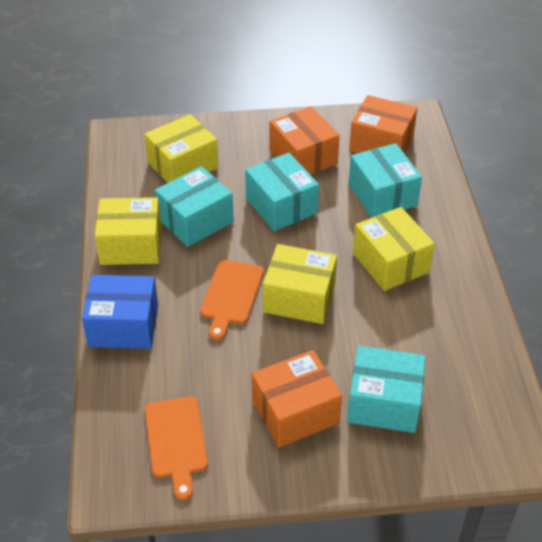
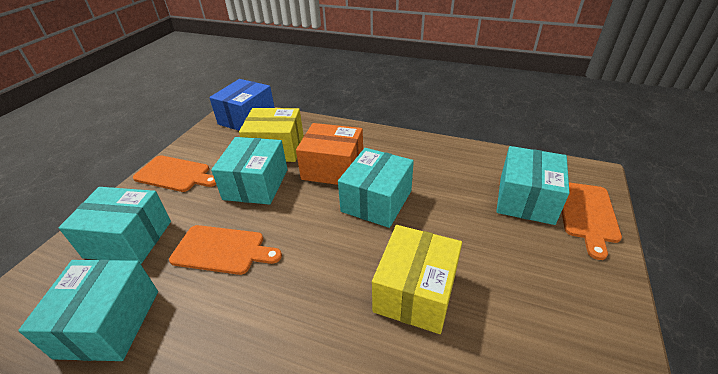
orange box: [252,350,342,448] [270,106,340,174] [349,95,417,154] = 3 -> [296,123,363,185] = 1
orange cutting board: [145,397,208,500] [200,260,264,340] = 2 -> [133,155,216,192] [169,225,282,275] [562,183,622,260] = 3
turquoise box: [155,166,234,247] [245,153,319,231] [347,346,426,433] [349,143,422,218] = 4 -> [18,260,158,361] [58,187,171,264] [211,137,288,205] [338,148,414,228] [496,146,570,225] = 5
yellow box: [95,197,162,265] [144,114,219,183] [263,244,337,324] [353,207,435,291] = 4 -> [239,108,304,162] [372,225,462,334] = 2

